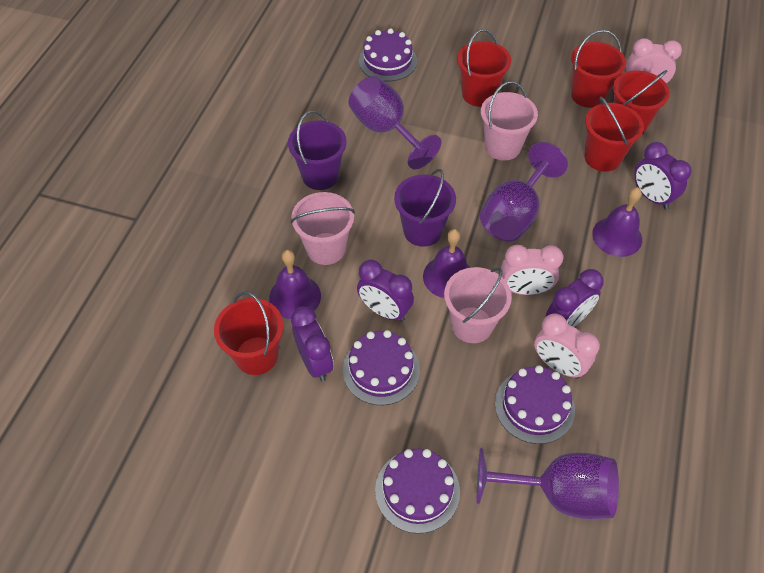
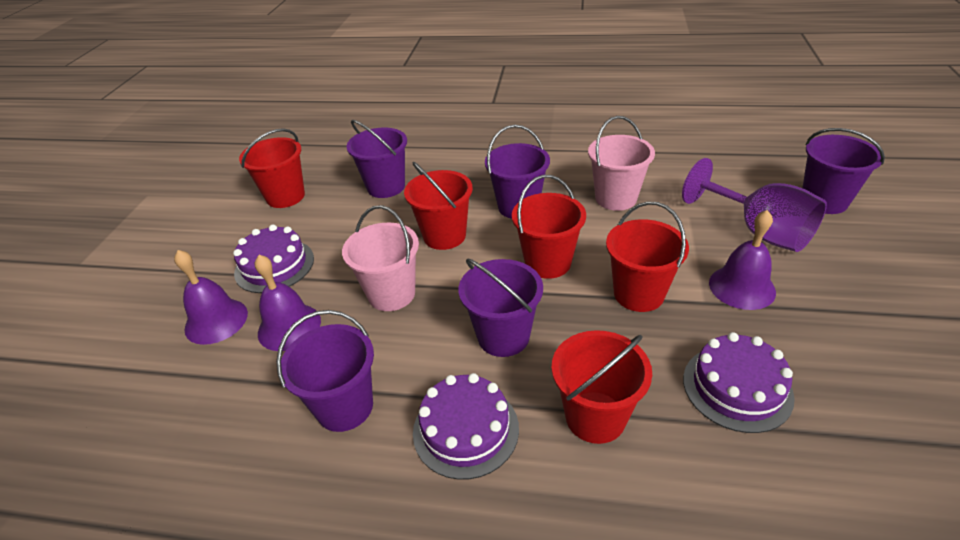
pink bucket: [291,192,355,265] [444,267,512,343] [481,81,538,161] = 3 -> [342,205,419,311] [588,116,655,211] = 2
pink clock: [501,245,563,295] [534,313,600,379] [626,38,682,84] = 3 -> none = 0
purple bucket: [288,111,347,190] [394,169,456,247] = 2 -> [276,310,374,432] [346,120,407,198] [459,258,543,357] [485,125,550,219] [802,128,885,214] = 5
purple cake: [343,330,420,405] [359,29,417,81] [375,449,460,534] [495,365,575,444] = 4 -> [233,225,314,293] [413,373,519,480] [683,332,795,433] = 3
purple clock: [291,307,333,382] [357,259,414,322] [546,269,603,327] [634,142,692,210] = 4 -> none = 0
purple goblet: [349,76,441,170] [477,448,619,519] [480,142,568,242] = 3 -> [682,158,827,252] = 1

